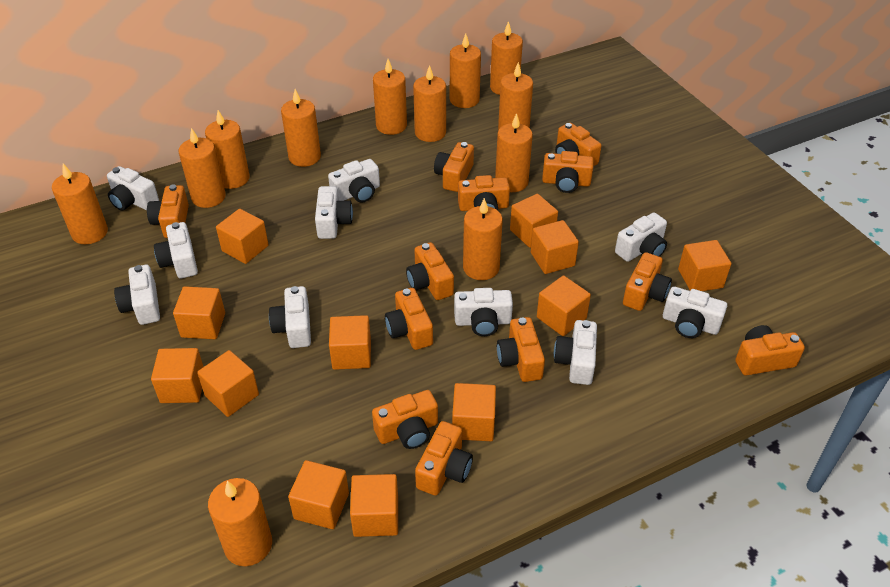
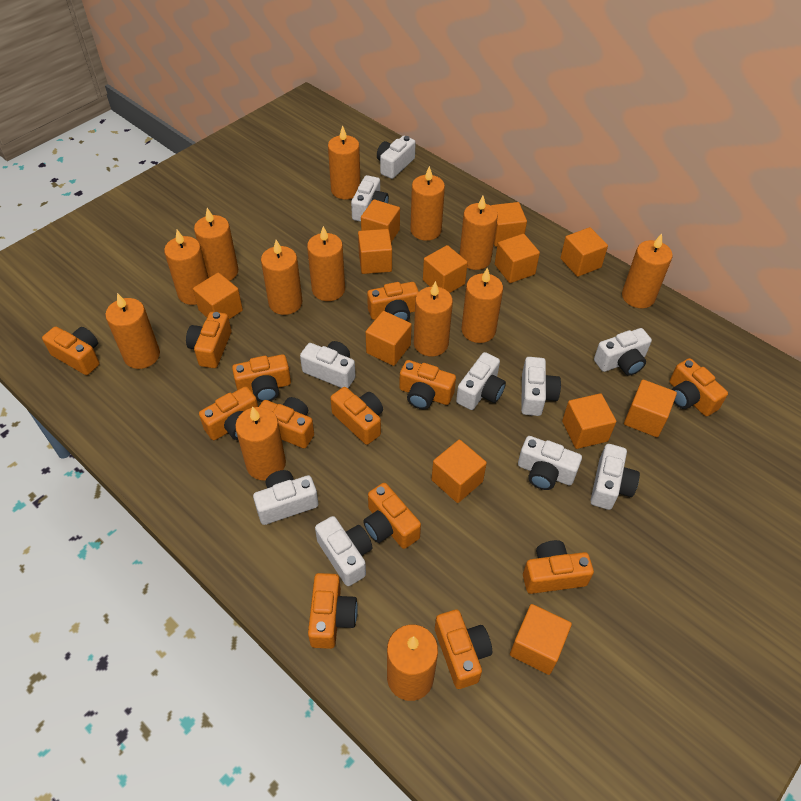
orange camera: [147,184,189,238] [372,390,438,449] [385,288,433,350] [406,242,454,300] [415,421,473,496] [434,142,474,192] [458,175,510,211] [497,317,545,382] [542,151,594,193] [555,123,602,166] [623,252,672,311] [735,325,805,375] = 12 -> [42,326,100,375] [186,312,232,368] [199,386,258,440] [232,354,291,402] [259,397,314,448] [308,573,358,649] [330,387,383,445] [363,483,421,549] [367,282,419,321] [399,360,456,409] [435,609,492,689] [523,540,594,594] [669,358,728,416] = 13
orange candle: [52,164,108,244] [179,128,226,208] [205,110,250,189] [208,478,272,566] [281,89,321,167] [373,59,407,135] [413,65,446,142] [450,34,481,108] [463,198,503,280] [490,21,523,95] [495,113,533,192] [498,62,533,130] = 12 -> [105,293,160,369] [164,230,209,305] [194,208,238,281] [235,406,286,480] [261,240,302,315] [307,226,345,301] [328,125,361,199] [387,625,438,701] [410,166,445,241] [414,281,453,357] [459,196,498,270] [461,267,503,343] [622,234,673,308] = 13

